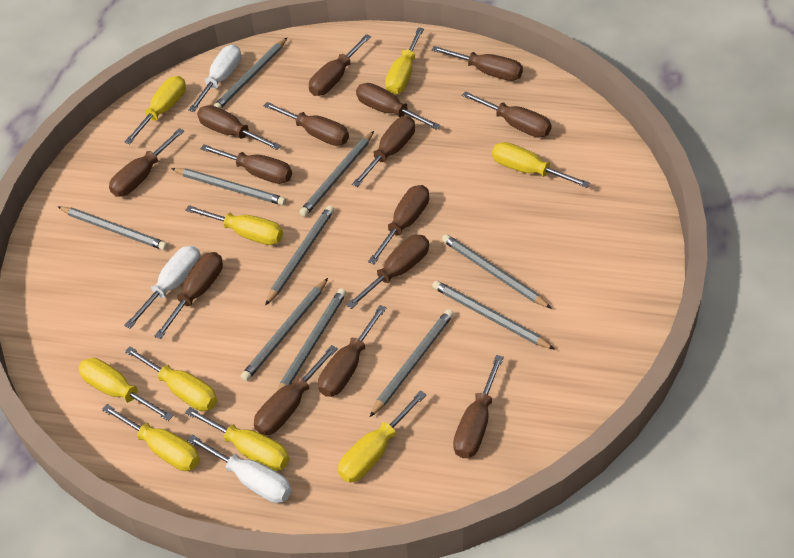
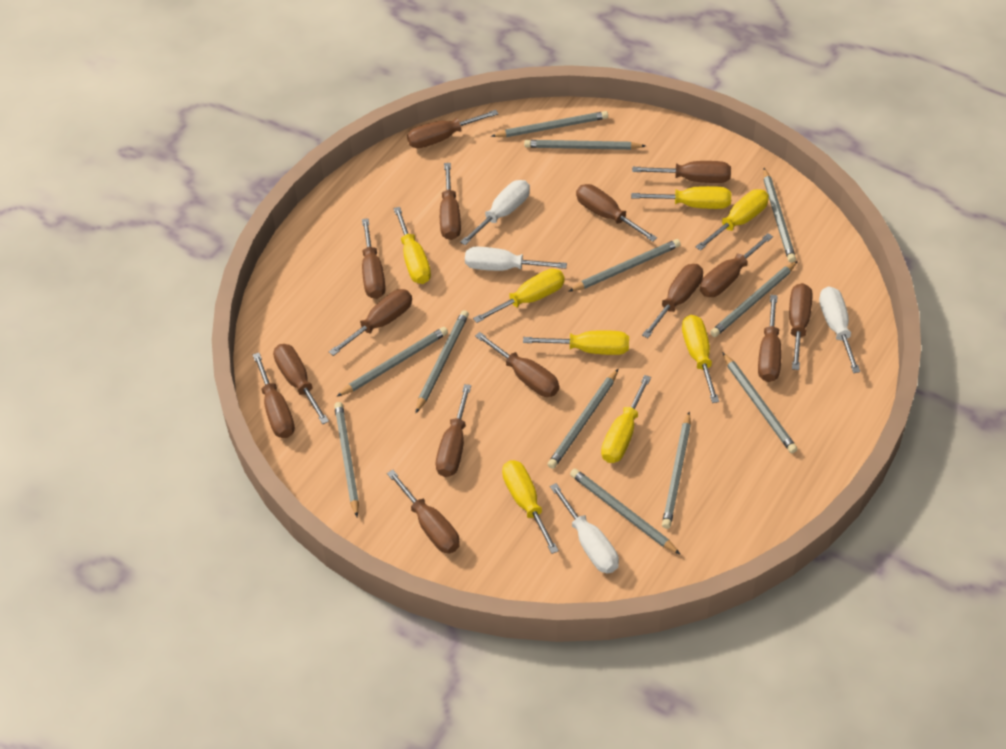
grey pencil: [58,207,168,250] [171,168,286,205] [213,38,287,109] [241,278,328,381] [265,205,334,306] [277,288,347,391] [299,131,374,217] [370,309,454,417] [432,280,554,349] [442,234,552,309] = 10 -> [334,402,359,517] [336,327,448,397] [416,310,469,413] [491,111,608,137] [524,140,645,150] [548,369,618,469] [568,239,681,292] [570,468,681,555] [662,412,691,529] [710,261,798,337] [722,352,797,453] [763,168,796,263] = 12
white screwdriver: [124,246,200,329] [187,435,292,503] [188,45,241,112] = 3 -> [460,180,530,245] [465,246,567,271] [550,483,619,574] [819,286,860,373] = 4
yellow screwdriver: [78,358,173,421] [102,404,200,471] [124,76,186,144] [125,346,217,411] [185,205,283,245] [185,407,289,471] [338,390,427,483] [385,28,424,95] [492,142,590,188] = 9 -> [393,207,431,284] [473,269,565,323] [502,460,559,554] [523,330,629,355] [601,375,651,463] [631,186,731,209] [682,315,719,403] [695,189,769,251] = 8

